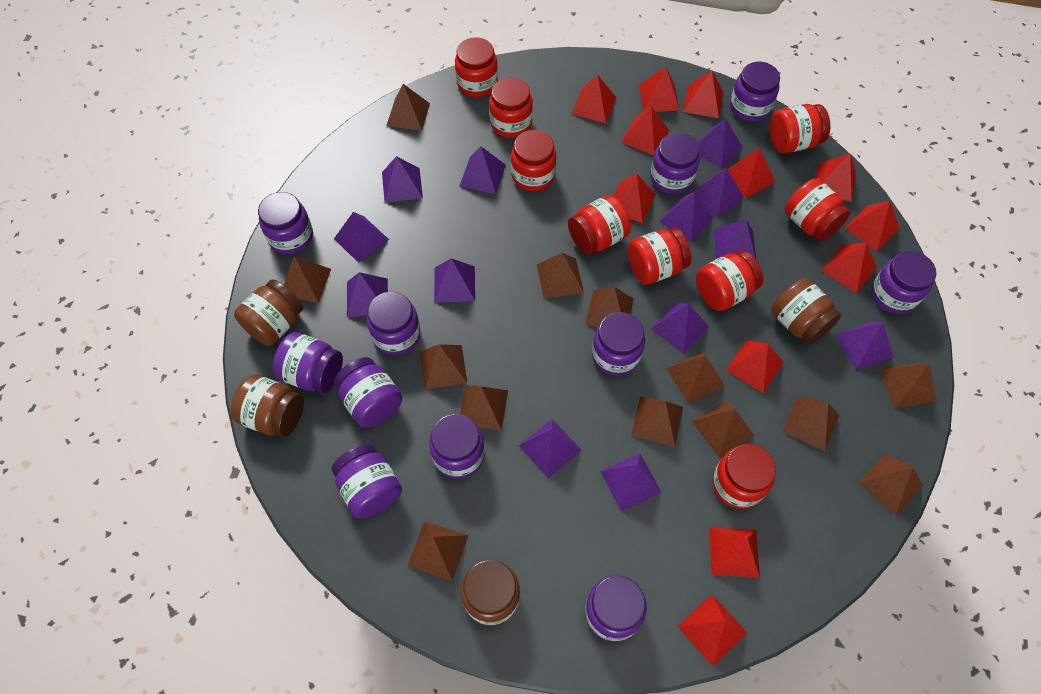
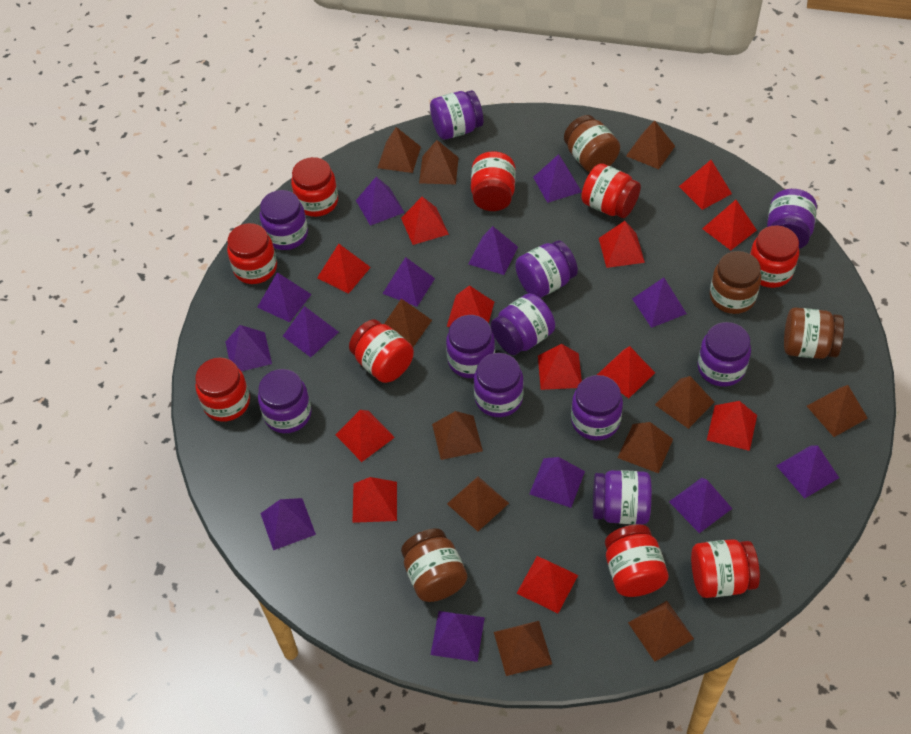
brown pyramid: [284,256,331,303] [386,84,430,131] [408,521,468,581] [420,344,467,389] [460,385,508,431] [537,253,584,299] [585,287,634,327] [631,396,683,447] [666,352,725,404] [692,401,754,457] [783,396,840,451] [858,454,923,516] [879,363,936,409] = 13 -> [377,127,421,173] [384,299,432,347] [419,140,459,184] [432,411,483,460] [447,477,509,531] [494,621,552,676] [617,422,673,473] [626,120,675,169] [628,601,694,662] [655,376,714,429] [807,385,868,437] = 11

